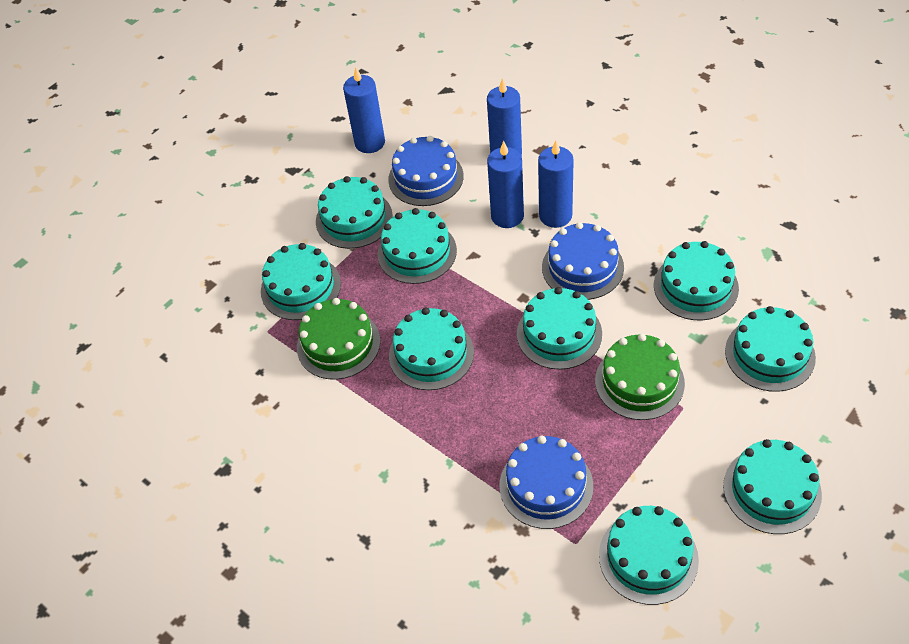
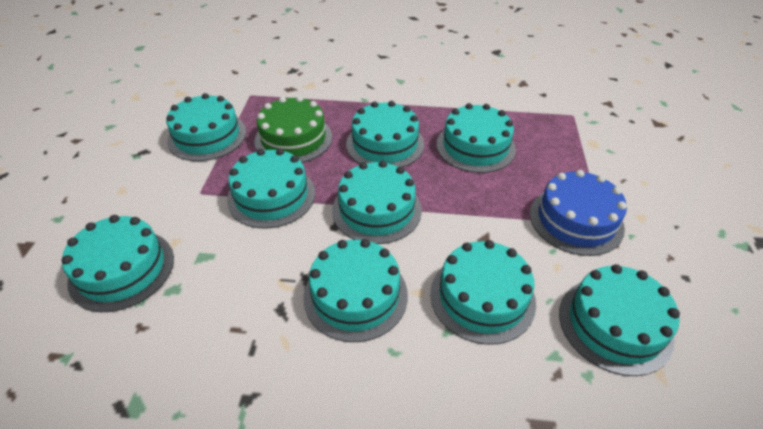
blue cake: [388,136,464,206] [499,436,593,529] [542,222,624,300] = 3 -> [530,170,627,256] = 1
blue candle: [343,67,385,153] [487,78,522,156] [487,141,524,228] [538,140,574,228] = 4 -> none = 0
green cake: [297,298,381,380] [595,334,685,420] = 2 -> [255,96,332,163] = 1

